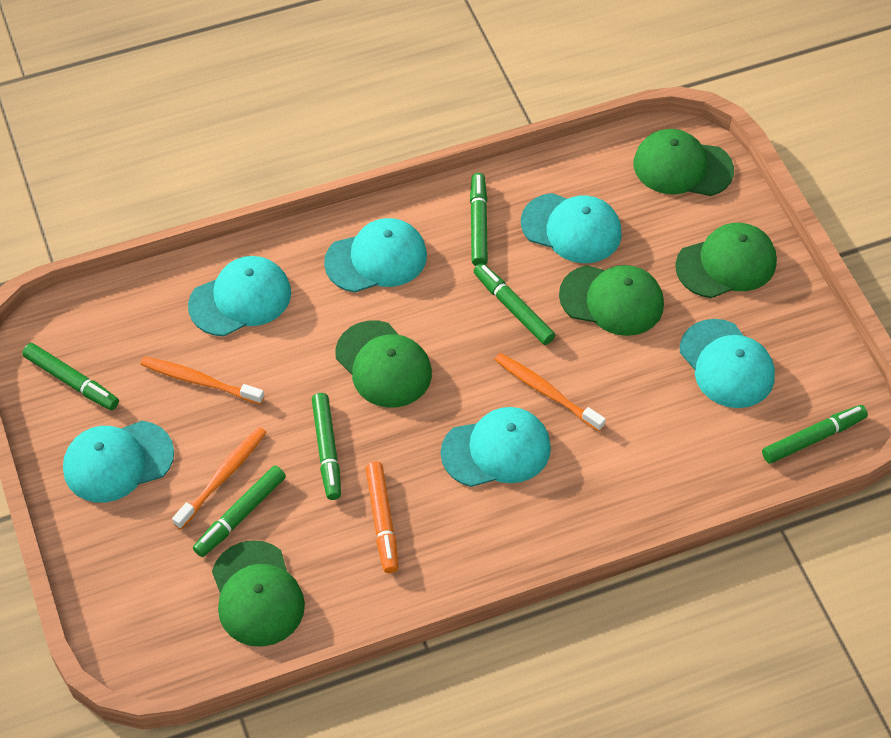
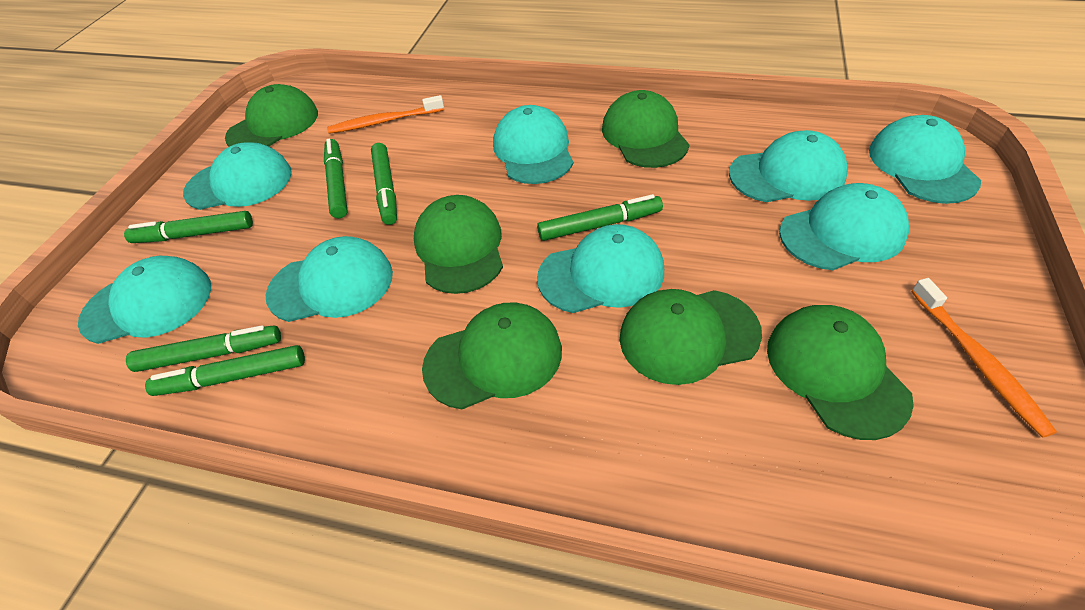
green cap: [212,540,305,647] [335,321,432,408] [559,265,664,336] [633,129,734,196] [675,223,777,298] = 5 -> [225,84,318,147] [414,195,503,294] [422,303,562,409] [602,90,689,168] [620,289,762,385] [767,305,914,440] = 6
orange marker: [366,461,398,573] = 1 -> none = 0
orange toothbrush: [140,356,264,404] [172,427,266,529] [495,353,606,431] = 3 -> [327,95,444,134] [911,278,1057,438] = 2
turquoise cap: [63,421,174,503] [188,256,291,336] [324,218,427,293] [441,407,551,487] [521,193,622,263] [680,319,775,408] = 6 -> [78,256,211,344] [183,142,292,210] [266,236,393,322] [493,105,573,184] [537,224,664,313] [729,130,848,202] [779,183,909,270] [869,115,981,204] = 8

